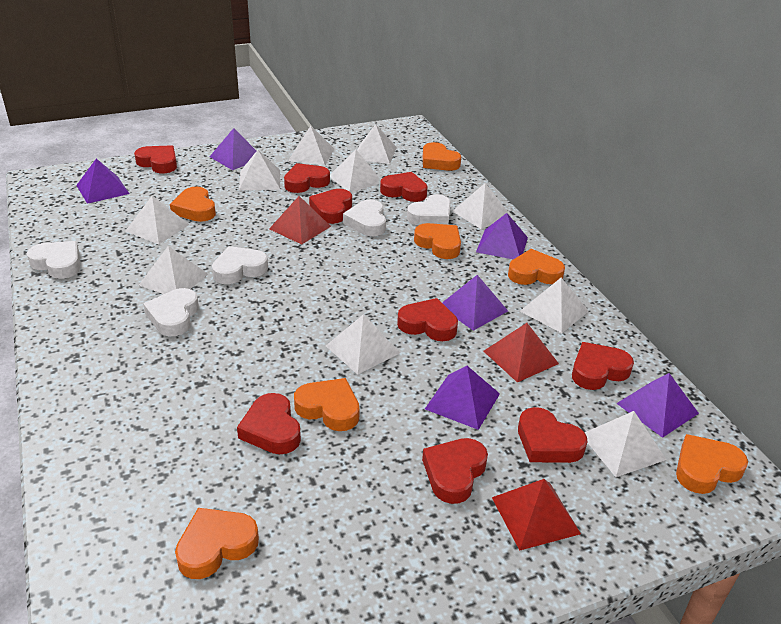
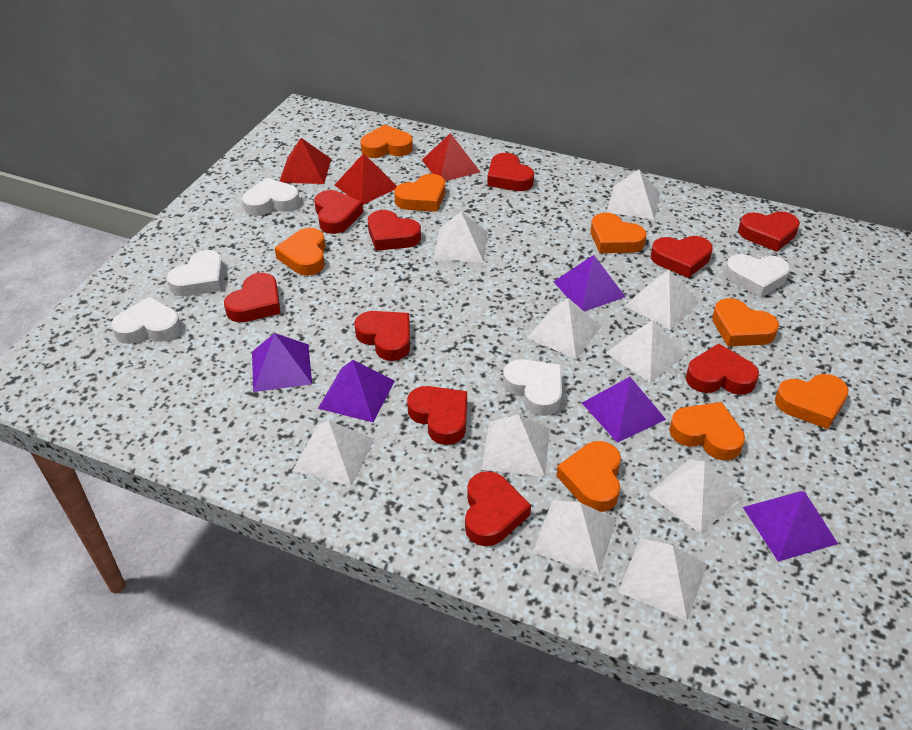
orange heart: [170,187,216,222] [175,508,259,579] [294,378,359,431] [414,223,461,259] [423,142,461,171] [508,249,565,285] [676,434,748,494] = 7 -> [275,228,325,276] [360,124,413,158] [394,174,445,212] [556,441,621,512] [591,213,646,253] [669,402,745,460] [712,298,779,346] [775,374,849,429] = 8
purple pyramid: [76,158,129,204] [210,128,256,170] [425,366,500,430] [442,275,508,331] [476,213,528,259] [616,373,699,438] = 6 -> [252,333,312,392] [318,360,395,422] [553,255,626,312] [582,377,666,443] [743,491,838,562] = 5
red heart: [134,145,177,173] [237,393,301,454] [284,163,330,193] [309,189,352,224] [380,172,428,202] [397,298,458,341] [422,438,488,504] [518,407,587,463] [572,342,634,390] = 9 -> [224,273,281,322] [314,190,363,234] [354,311,410,361] [368,210,421,251] [407,386,467,445] [465,471,531,546] [487,153,534,191] [651,236,713,278] [686,343,759,395] [738,211,800,252] = 10

